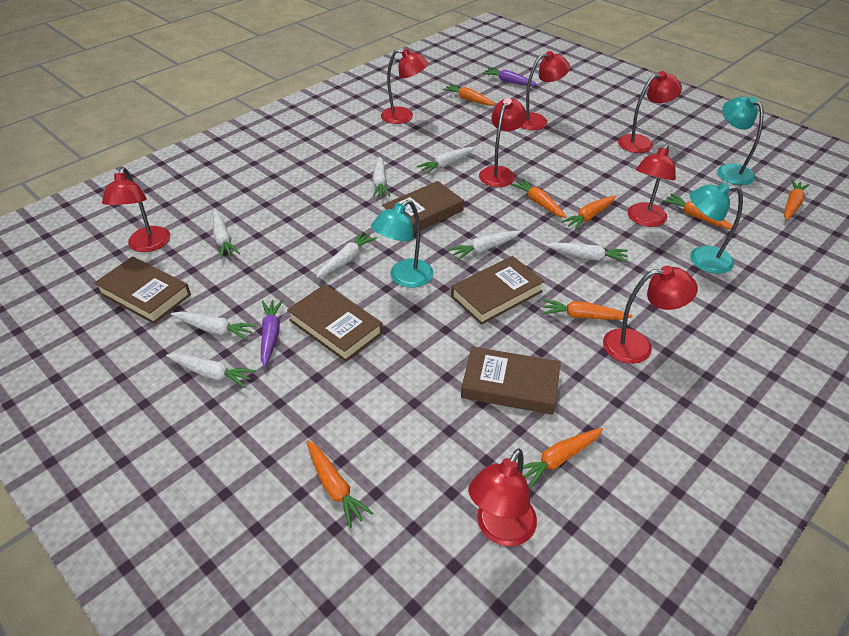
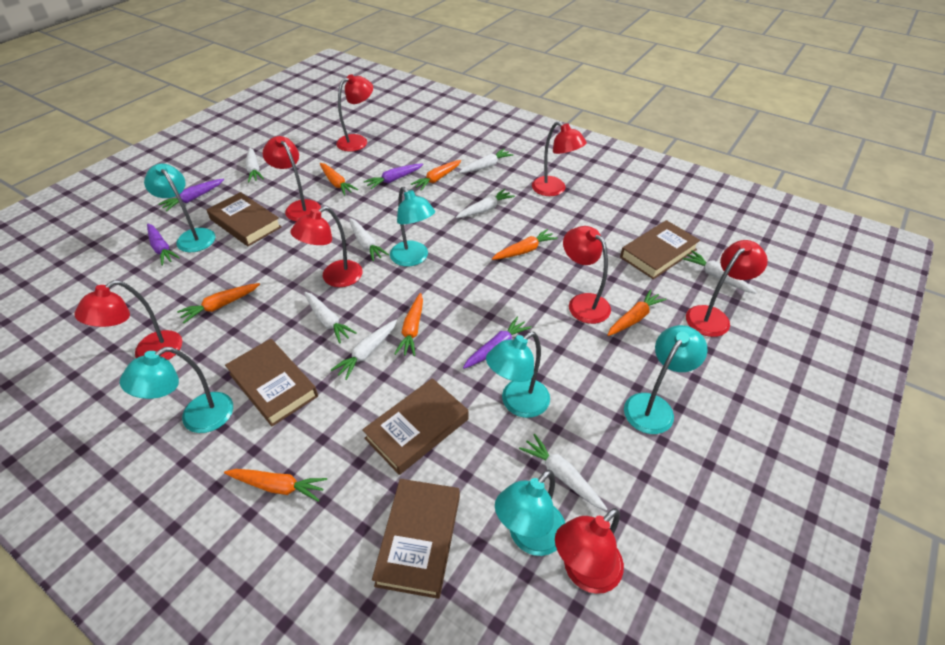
orange carrot: [306,440,373,528] [442,84,496,106] [511,179,567,218] [523,428,603,489] [542,299,633,320] [561,195,616,230] [662,193,733,229] [784,180,810,220] = 8 -> [177,283,260,323] [224,469,327,502] [320,163,358,196] [394,293,423,356] [411,160,461,191] [492,229,558,260] [607,289,666,336] = 7
purple carrot: [261,299,283,367] [482,68,538,86] = 2 -> [147,223,180,265] [158,179,224,211] [364,164,423,189] [463,317,532,369] = 4
turquoise lamp: [371,200,433,288] [690,182,743,274] [717,96,764,185] = 3 -> [120,347,233,433] [144,164,216,252] [390,187,435,266] [486,332,550,418] [495,470,565,556] [624,325,708,434] = 6

